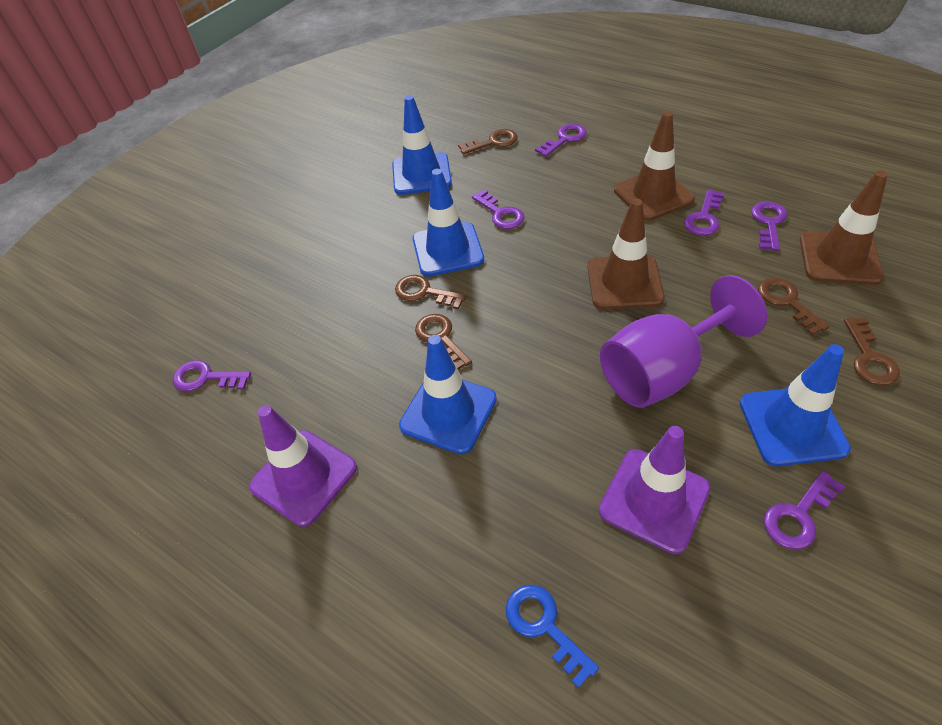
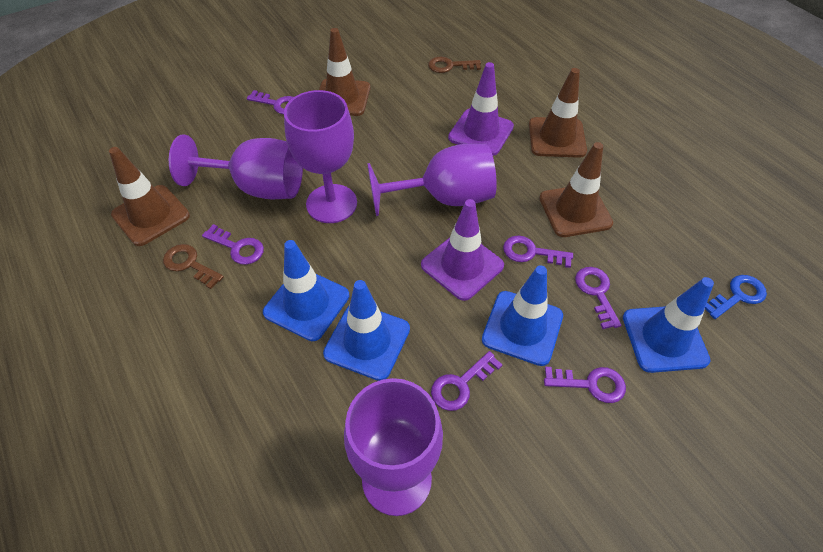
brown key: [395,275,466,310] [415,314,472,370] [458,129,518,154] [758,277,829,336] [844,318,900,386] = 5 -> [163,244,224,289] [428,57,481,73] = 2
brown traffic cone: [587,198,665,309] [614,111,695,221] [800,171,888,285] = 3 -> [109,147,190,246] [319,28,370,116] [529,68,587,158] [539,142,613,237] = 4
purple goblet: [600,275,767,408] = 1 -> [169,135,303,199] [284,90,357,223] [344,378,443,516] [367,143,497,216] = 4

